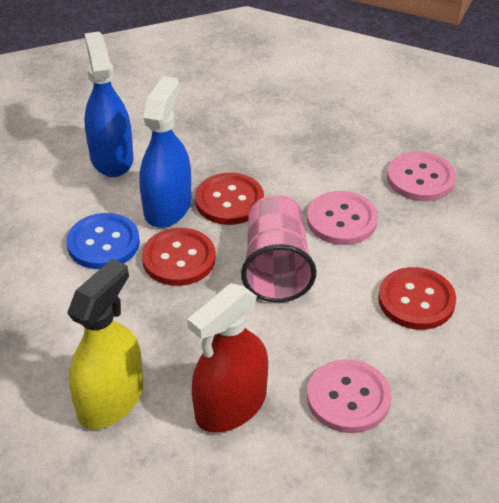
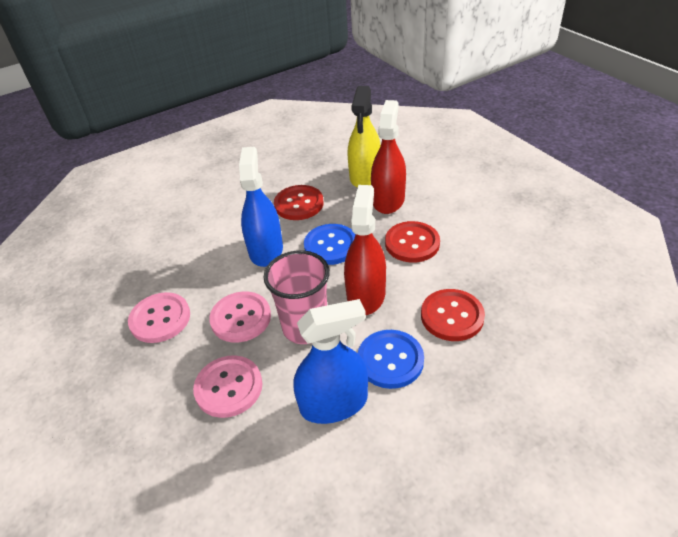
blue button: [66,213,140,269] = 1 -> [304,224,355,265] [358,330,424,389] = 2
red spray bottle: [187,283,268,433] = 1 -> [344,185,386,315] [371,100,406,214] = 2

